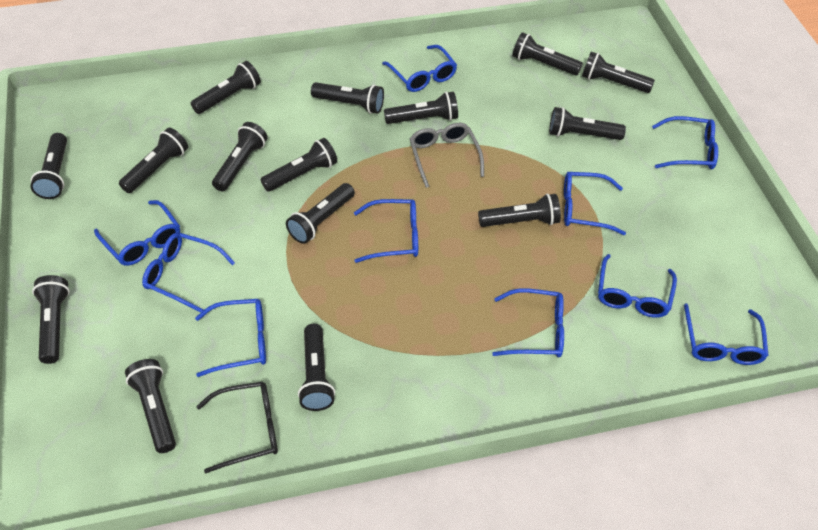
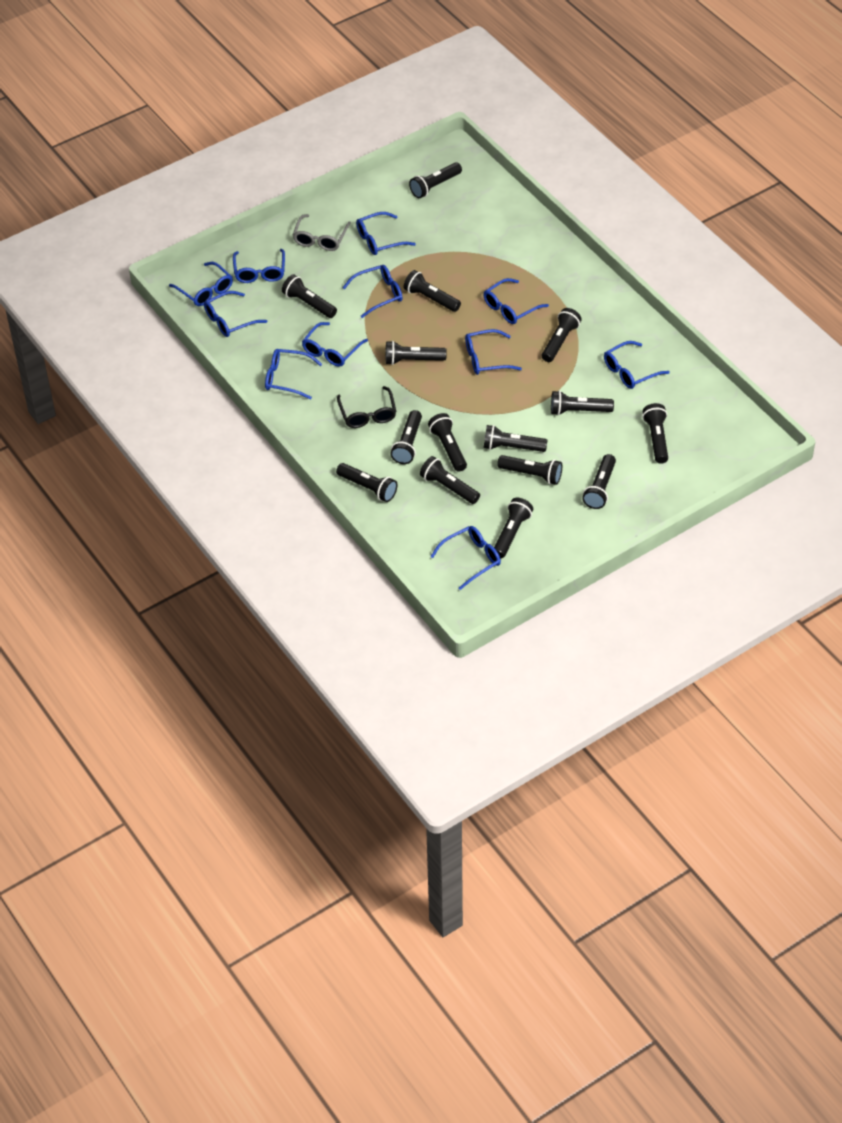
blue glasses: [94,200,180,266] [142,233,235,313] [195,299,266,377] [354,199,418,263] [382,45,457,92] [492,289,564,357] [564,172,626,235] [598,254,677,318] [652,116,718,170] [684,303,769,365] = 10 -> [169,262,233,306] [204,291,267,337] [233,249,285,283] [265,349,322,399] [302,322,368,367] [342,265,402,318] [356,212,416,255] [430,526,501,590] [465,329,522,375] [484,278,549,324] [604,341,670,389] = 11

